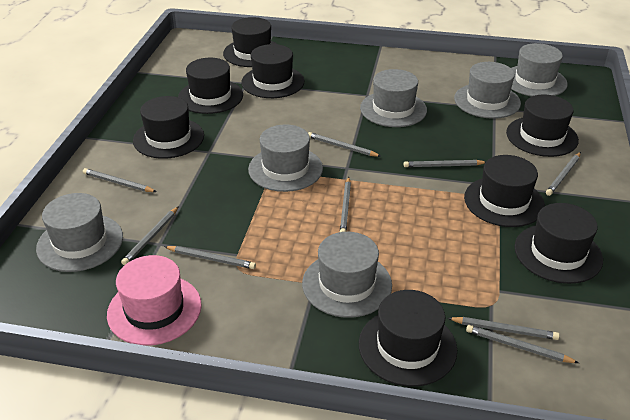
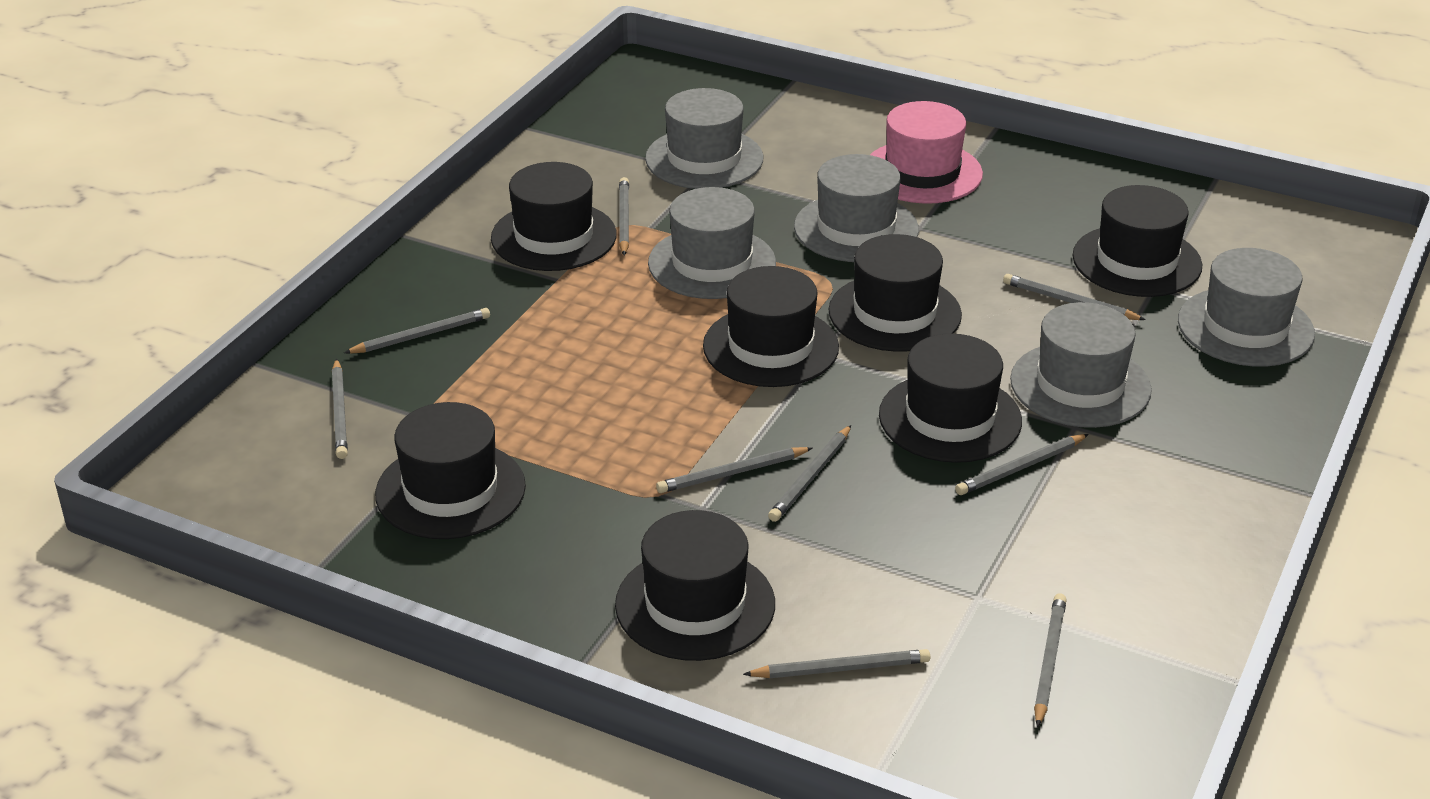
black hat: [133,96,204,159] [178,58,243,114] [223,17,277,67] [241,44,304,98] [359,290,457,387] [464,155,545,227] [506,94,579,157] [514,203,603,284] = 8 -> [375,402,526,539] [491,162,617,271] [615,510,775,661] [703,266,839,387] [828,234,962,352] [879,334,1022,463] [1073,185,1202,297] = 7
grey hat: [36,193,123,272] [248,124,323,192] [302,232,392,318] [360,69,427,127] [454,62,521,119] [511,43,567,97] = 6 -> [645,88,763,189] [648,187,776,299] [794,154,919,262] [1010,302,1152,428] [1178,248,1315,367] = 5

